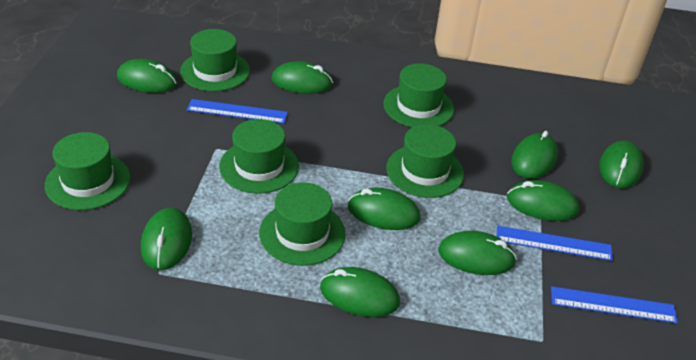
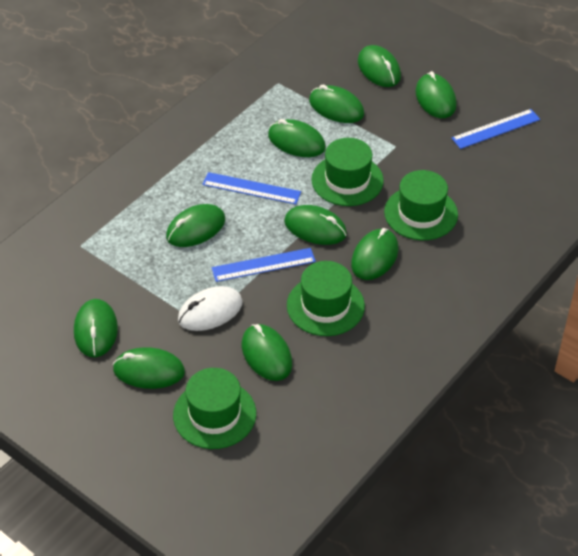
green hat: [45,132,131,210] [180,29,250,91] [219,119,299,194] [259,182,346,266] [383,63,454,127] [386,124,464,198] = 6 -> [173,368,256,449] [287,261,365,336] [312,138,384,206] [384,170,458,240] = 4
green mouse: [117,59,178,93] [141,208,192,270] [272,61,333,94] [320,267,400,317] [348,188,420,230] [438,231,517,275] [507,180,579,221] [511,131,558,179] [599,141,644,188] = 9 -> [74,299,118,357] [113,347,185,389] [166,204,225,247] [242,324,292,381] [268,119,326,157] [284,205,347,245] [309,84,364,123] [351,228,399,280] [358,45,401,87] [415,71,457,118] = 10
white mouse: none = 0 -> [178,286,243,331] = 1

